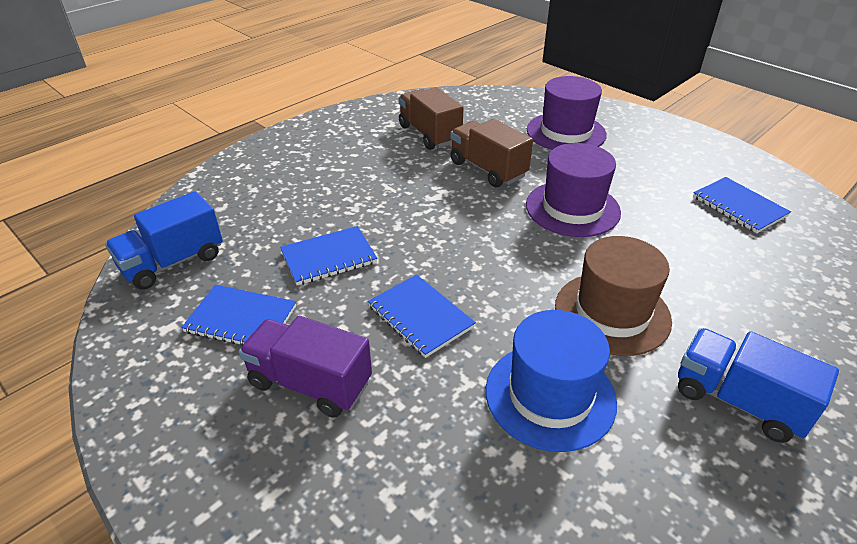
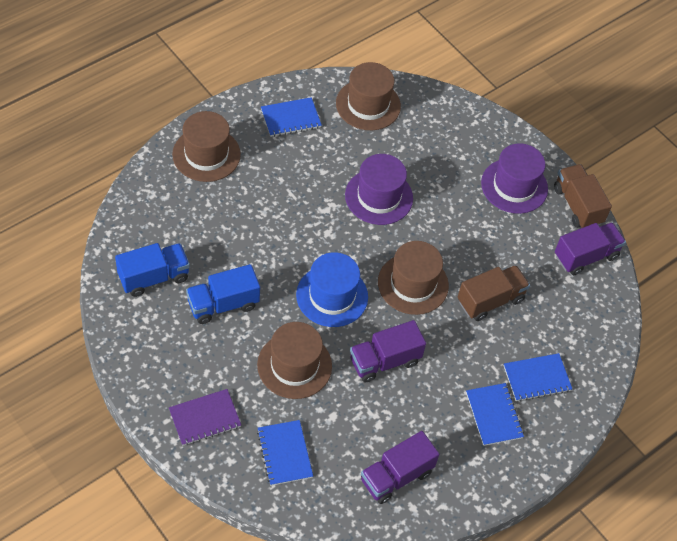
brown hat: [555,236,672,356] = 1 -> [172,111,241,182] [257,322,332,399] [336,62,401,130] [378,241,449,315] = 4
purple notebook: none = 0 -> [169,389,241,446] = 1
purple truck: [239,316,372,418] = 1 -> [350,320,426,382] [361,431,440,504] [555,222,626,275] = 3

